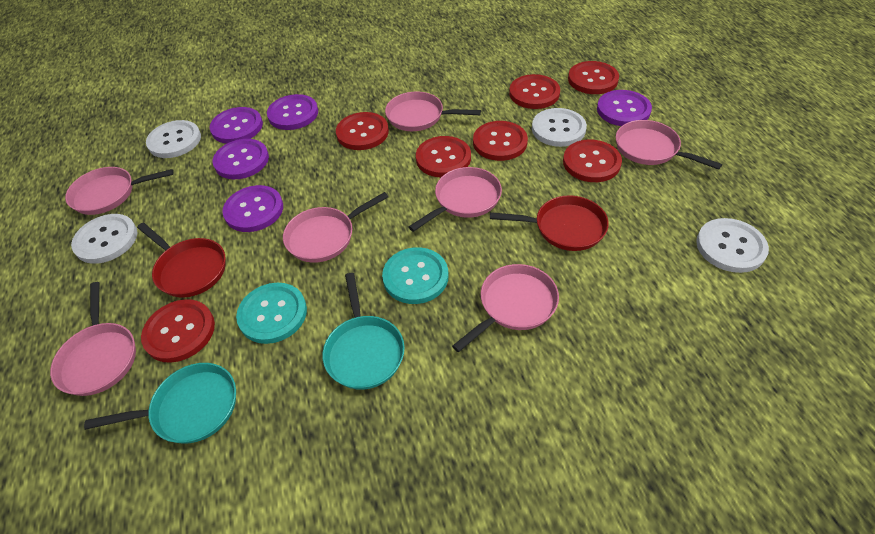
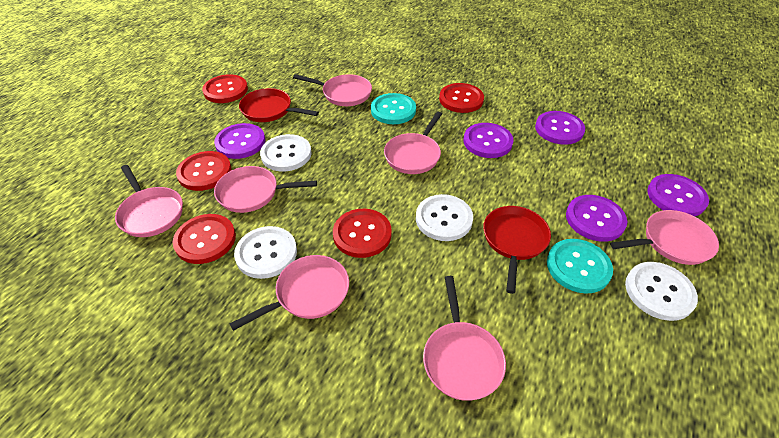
red button: [141,299,215,363] [336,112,389,150] [416,136,471,178] [473,121,528,161] [509,74,560,109] [563,140,622,182] [568,61,619,94] = 7 -> [173,214,236,264] [176,151,231,191] [202,74,248,103] [333,209,392,258] [439,83,484,113] = 5
turquoise pan: [84,363,236,443] [322,273,405,390] = 2 -> none = 0

